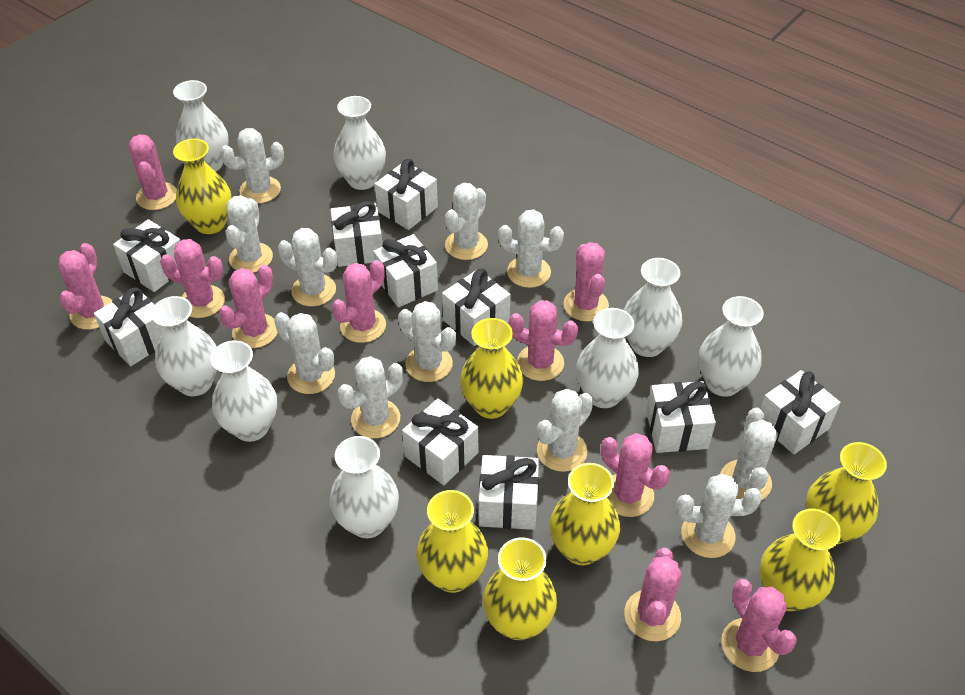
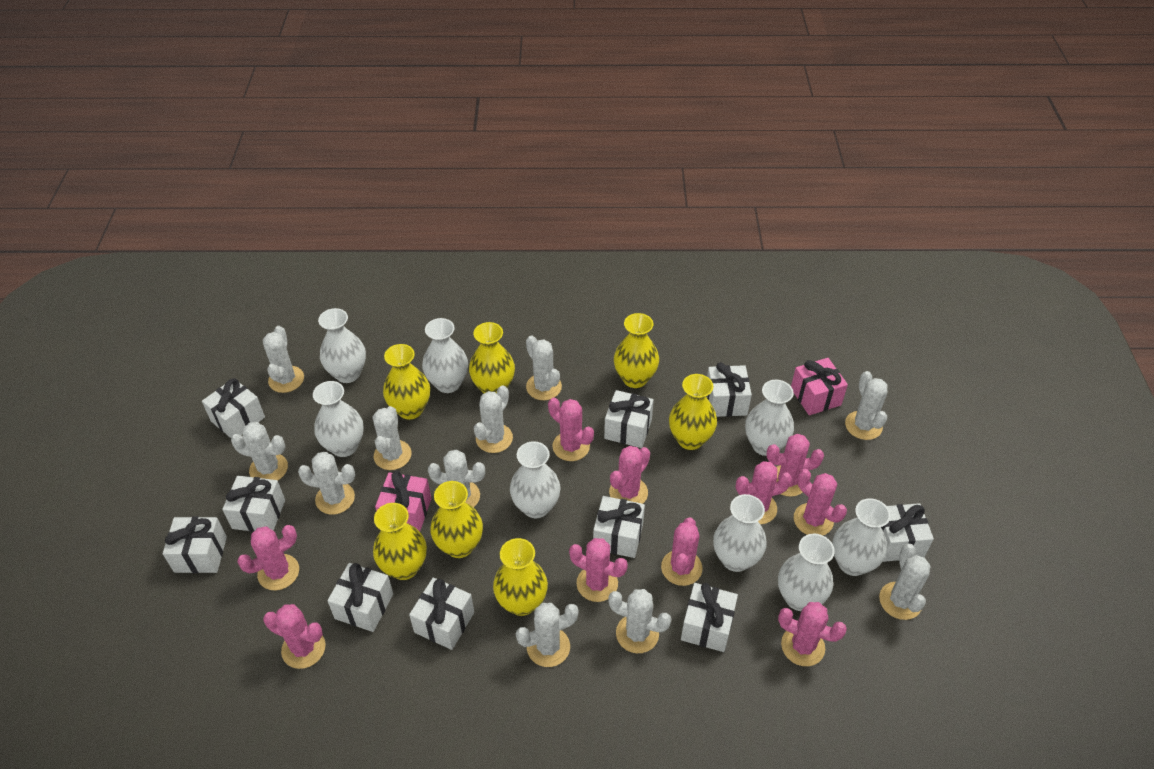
pink gift: none = 0 -> [375,471,431,532] [791,358,848,415] = 2

